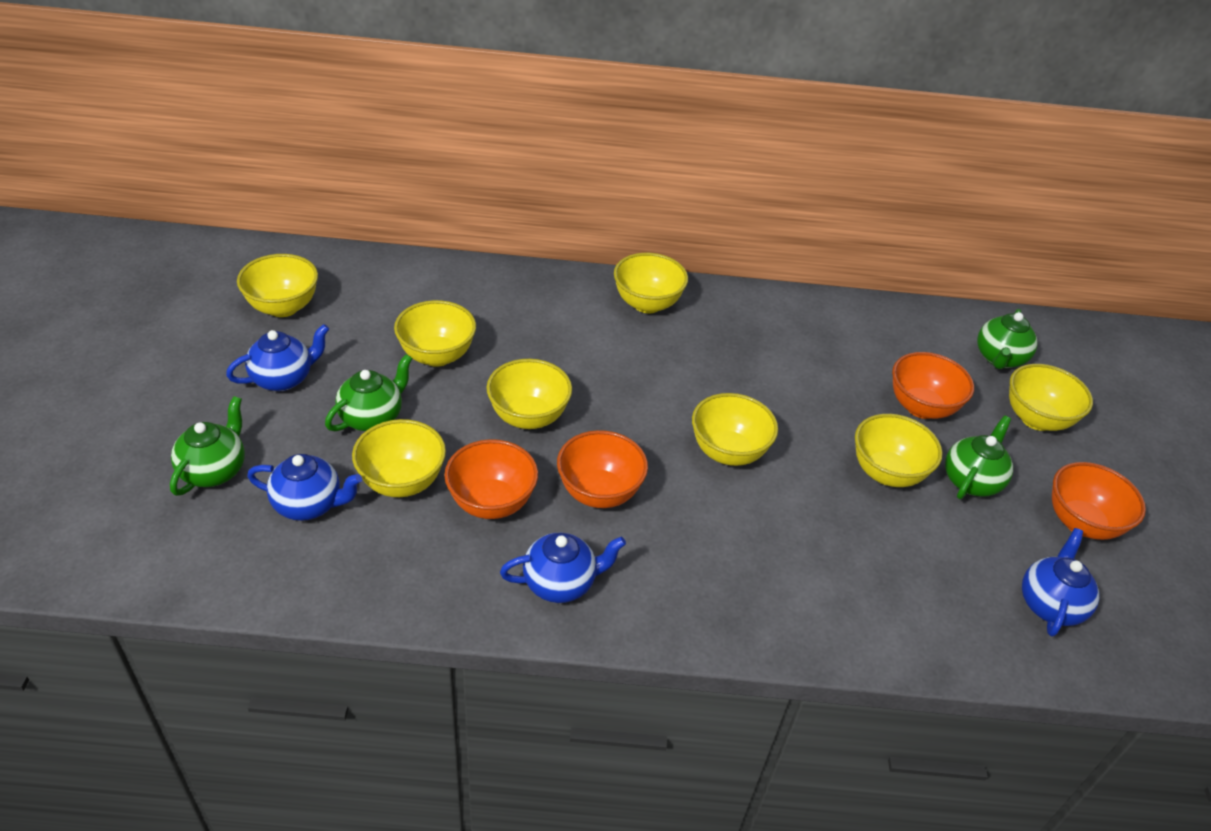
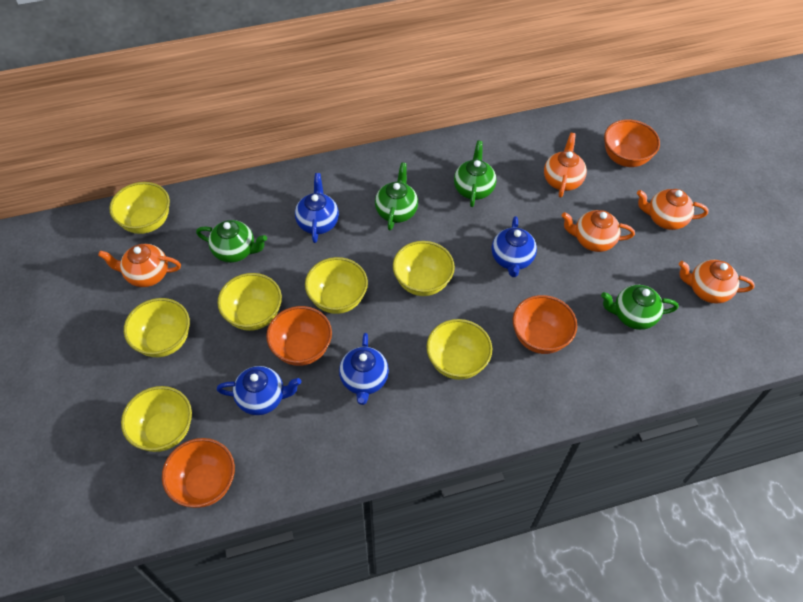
orange teapot: none = 0 -> [98,244,181,287] [544,133,587,198] [561,210,635,252] [637,189,708,230] [679,260,755,304] = 5
yellow bowl: [237,254,318,317] [352,419,446,497] [394,300,476,367] [486,359,572,429] [614,253,688,313] [692,393,778,466] [855,414,943,487] [1009,364,1093,431] = 8 -> [109,182,170,234] [121,386,192,452] [124,298,190,357] [217,273,282,331] [305,257,368,314] [393,241,455,296] [426,319,492,380] = 7

